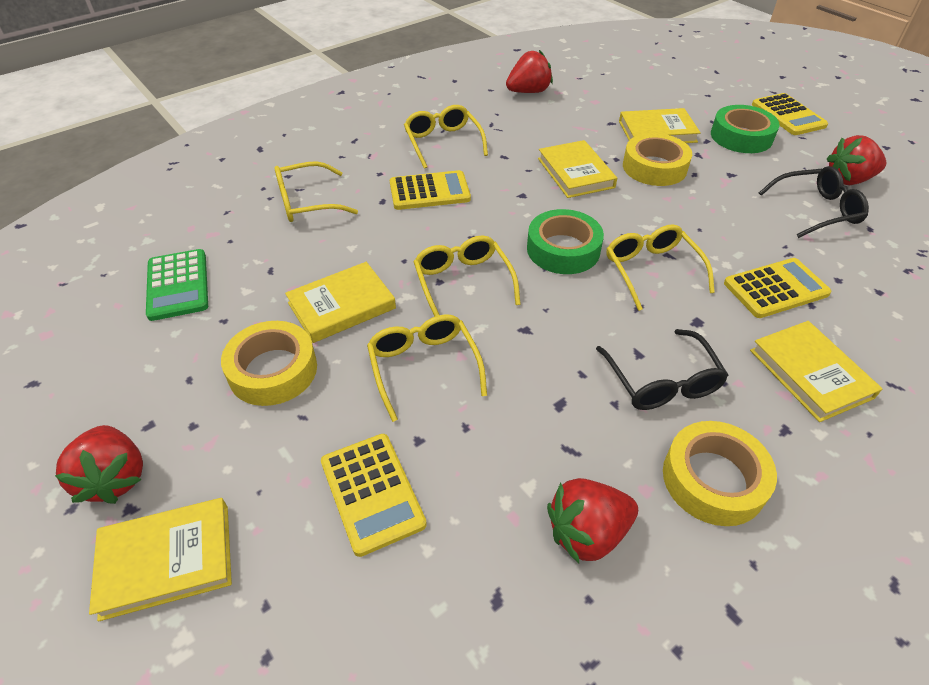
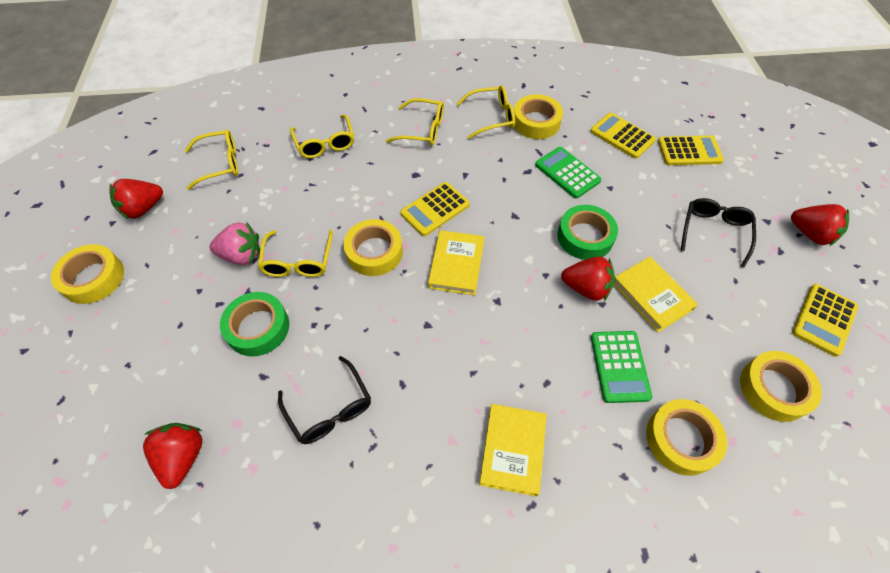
green calculator: [146,249,208,321] = 1 -> [535,147,601,198] [591,331,652,403] = 2
pink strawberry: none = 0 -> [210,222,260,265] = 1
yellow book: [89,498,232,621] [285,262,396,343] [538,140,617,198] [619,108,701,143] [750,321,882,422] = 5 -> [428,230,484,295] [479,404,547,497] [614,257,698,332] = 3
yellow tape: [221,321,317,406] [623,133,692,186] [663,421,777,526] = 3 -> [51,244,124,304] [343,219,403,276] [514,94,563,139] [646,399,727,476] [740,351,822,422] = 5

